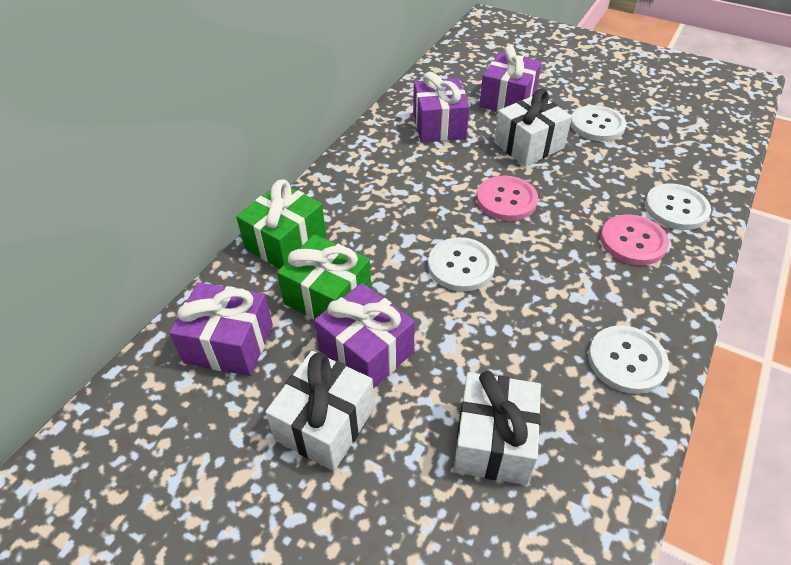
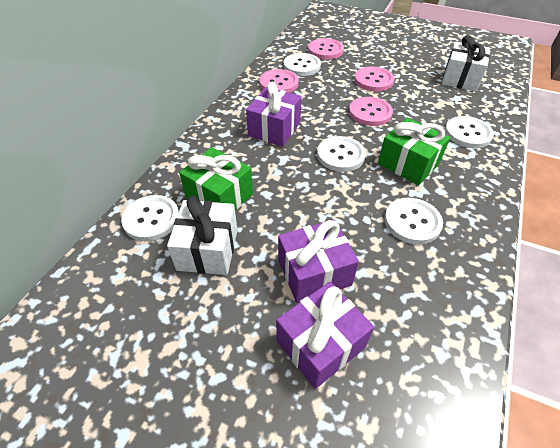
pink button: [476,176,538,221] [600,214,669,265] = 2 -> [259,69,299,93] [308,38,344,59] [349,97,393,126] [354,66,394,91] = 4
purple gift: [169,282,273,376] [314,283,415,389] [413,72,469,142] [479,45,542,112] = 4 -> [246,82,302,146] [276,282,374,389] [278,220,359,303] = 3
white button: [428,237,495,291] [571,105,626,141] [588,325,669,394] [645,184,711,230] = 4 -> [121,195,179,241] [284,53,321,76] [317,136,366,172] [384,198,443,244] [445,116,494,148] = 5
white gift: [265,351,374,471] [454,371,541,485] [494,88,572,166] = 3 -> [167,196,238,275] [442,35,490,91] = 2

